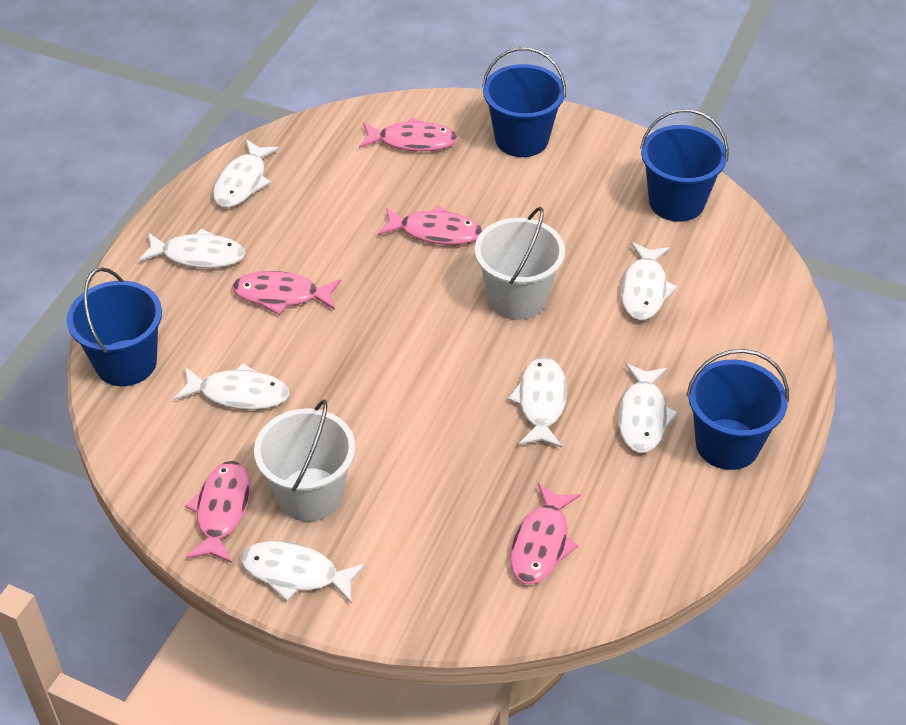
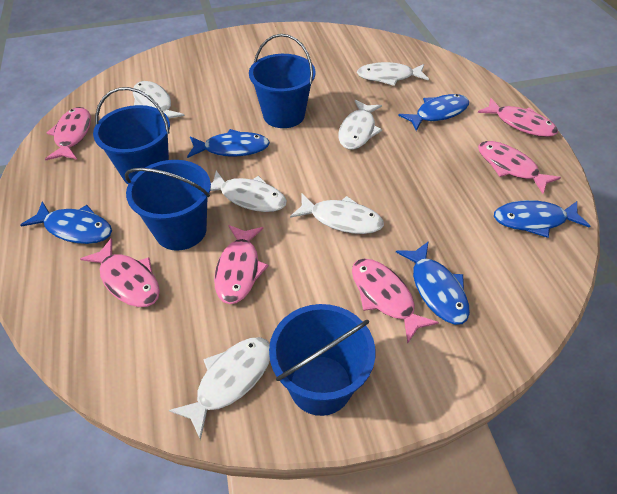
blue fish: none = 0 -> [21,201,112,244] [187,129,270,158] [396,242,470,325] [398,94,469,131] [494,200,590,238] = 5
pink fish: [185,461,251,563] [232,271,341,315] [359,117,458,151] [378,206,483,245] [510,483,581,584] = 5 -> [45,107,91,160] [80,238,160,307] [214,225,268,304] [352,258,439,343] [478,98,558,137] [478,141,561,194] = 6
white bucket: [254,400,355,522] [475,207,565,320] = 2 -> none = 0
white fish: [138,228,246,268] [174,363,290,410] [213,139,280,208] [241,541,366,604] [508,357,567,448] [618,363,678,453] [621,242,678,320] = 7 -> [133,81,185,119] [169,337,270,440] [210,171,287,212] [290,193,384,234] [338,100,382,149] [357,62,429,86] = 6

